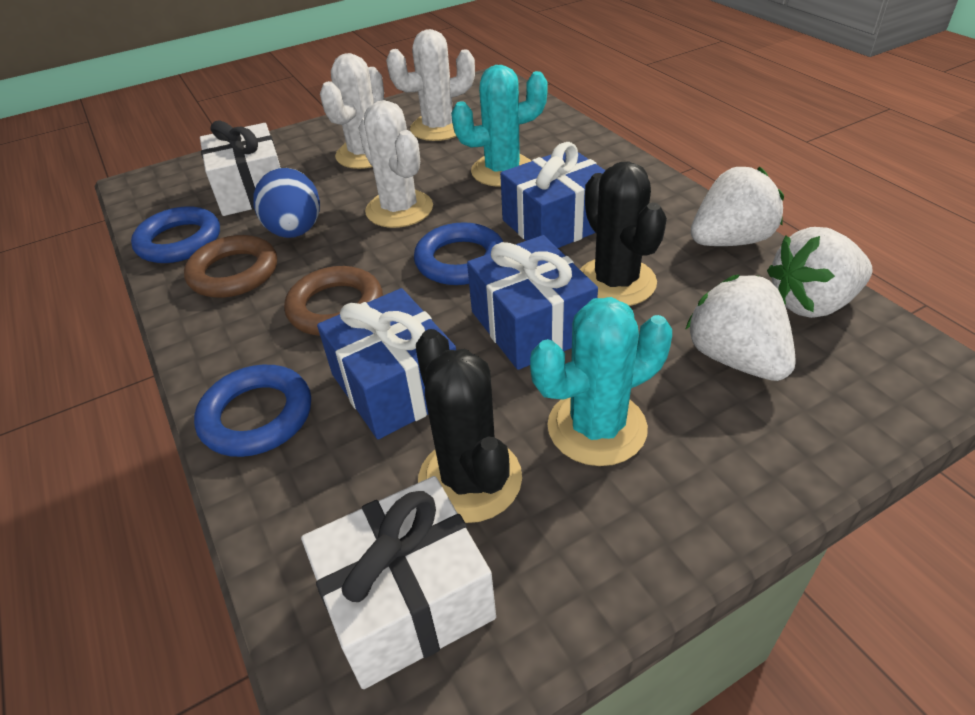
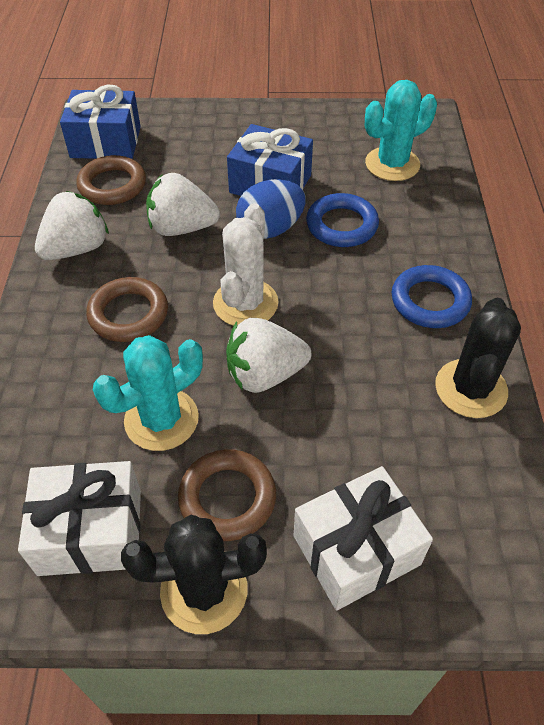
blue gift: [317,288,456,439] [467,235,598,370] [500,142,606,248] = 3 -> [60,84,141,159] [227,124,313,196] = 2
blue ring: [131,206,220,263] [194,365,311,457] [414,222,503,285] = 3 -> [306,193,379,247] [392,265,472,328] = 2
brown ring: [184,235,277,298] [284,266,383,336] = 2 -> [77,155,146,205] [86,277,168,342] [178,449,276,541] = 3
white cactus: [320,53,384,169] [359,100,433,228] [386,29,475,141] = 3 -> [213,203,278,326] = 1

